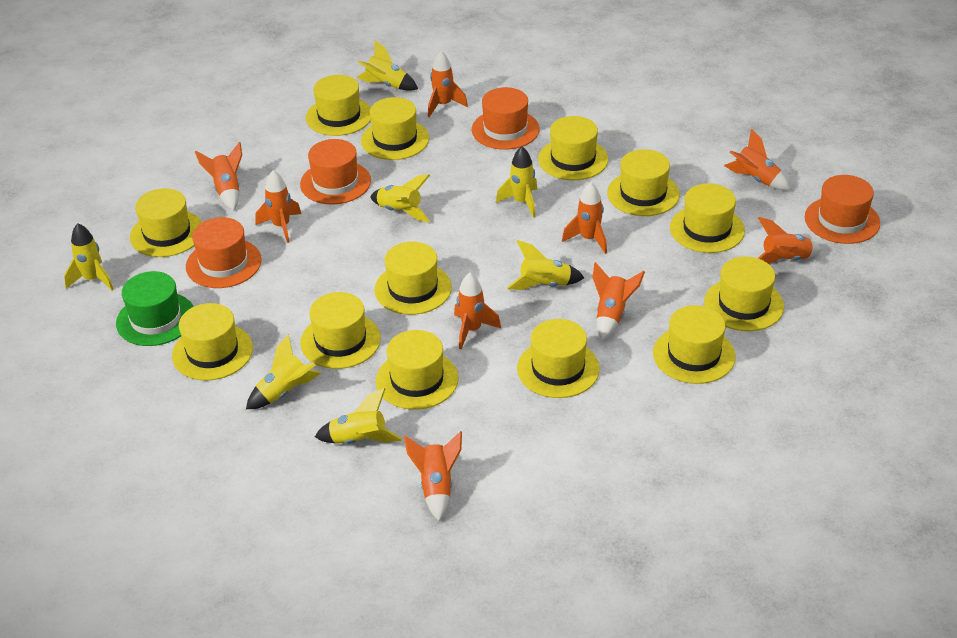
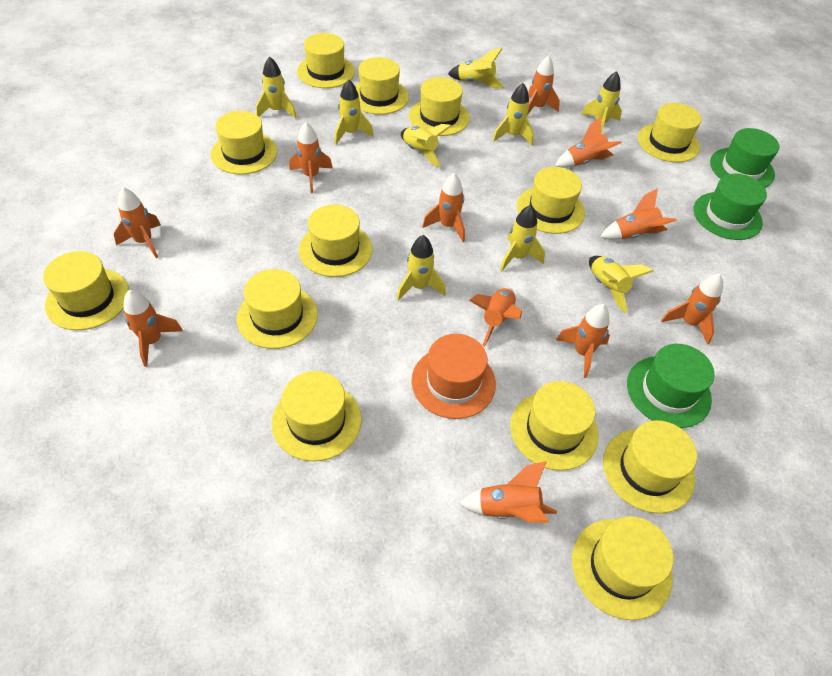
green hat: [116,271,194,346] = 1 -> [627,344,715,428] [694,174,767,240] [710,128,779,188] = 3
orange hat: [186,217,262,288] [300,139,371,205] [472,87,540,150] [805,175,880,244] = 4 -> [411,334,496,419] = 1
orange rocket: [195,142,242,211] [256,170,301,243] [404,431,462,521] [428,51,468,117] [454,273,501,350] [562,182,607,254] [592,262,645,341] [724,129,791,190] [758,217,822,264] = 9 -> [114,187,161,258] [124,290,183,367] [289,122,333,193] [422,173,465,242] [459,461,557,523] [469,287,522,347] [528,56,560,114] [555,117,622,168] [556,304,610,378] [600,188,677,240] [661,274,723,345] = 11
yellow rocket: [64,223,114,290] [246,334,321,409] [315,388,402,444] [356,40,418,91] [370,174,430,222] [496,146,537,218] [507,240,584,290] = 7 -> [256,56,297,119] [335,80,374,145] [397,235,446,301] [401,124,452,168] [448,48,504,88] [493,83,534,145] [500,205,545,272] [581,71,622,134] [589,256,654,314] = 9

